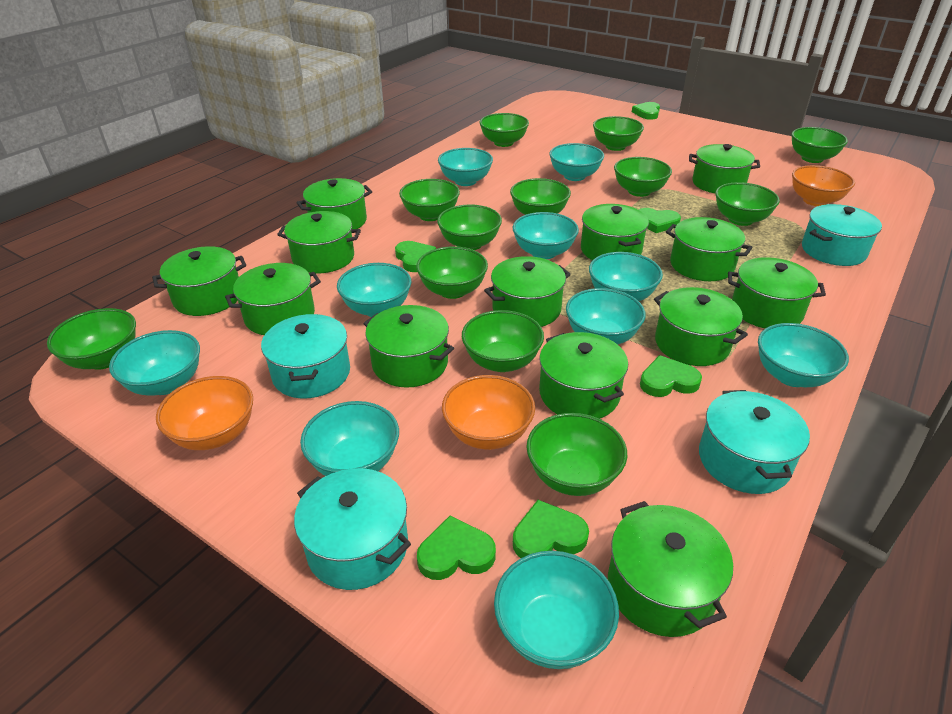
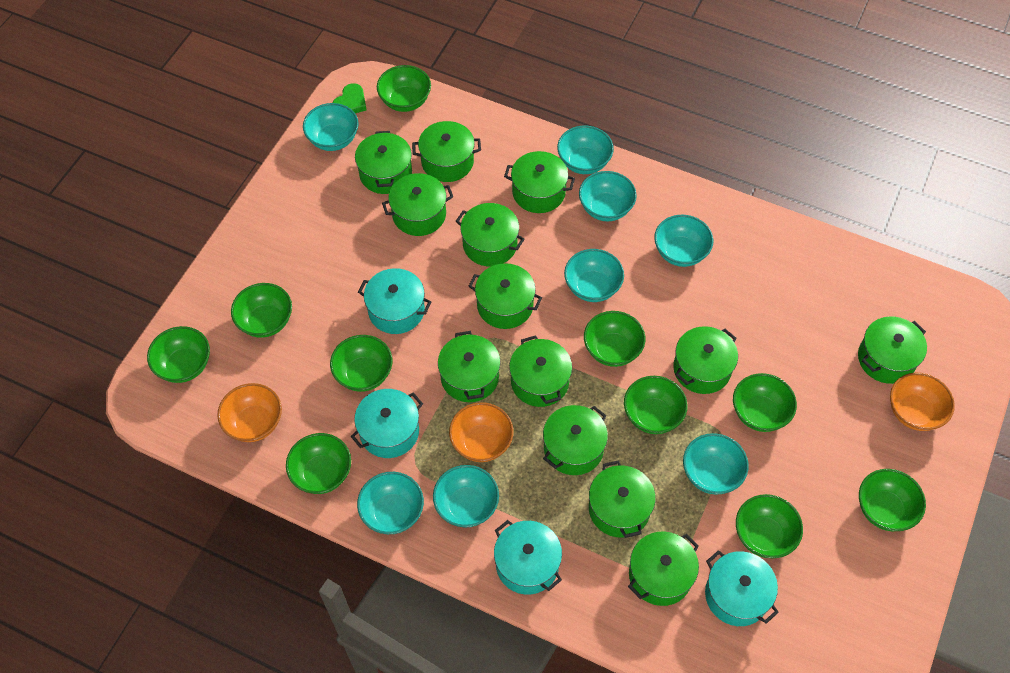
green bowl: [47,308,136,370] [399,179,460,221] [416,246,488,299] [437,204,502,250] [462,310,544,372] [480,113,529,147] [510,178,571,215] [527,413,627,496] [593,116,644,151] [614,157,672,197] [715,182,780,226] [791,127,848,163] = 12 -> [147,326,210,383] [231,283,292,338] [286,433,351,494] [330,335,393,392] [377,65,431,112] [584,311,645,367] [624,376,688,434] [733,373,797,432] [736,494,803,558] [859,469,926,531] = 10
green heart: [395,241,436,272] [417,515,496,580] [513,500,589,558] [632,102,660,120] [639,208,681,233] [640,355,702,397] = 6 -> [332,83,366,113] = 1
turquoise bowl: [109,330,200,396] [300,401,399,476] [337,263,411,317] [438,148,493,186] [494,551,619,669] [513,212,579,259] [549,143,604,181] [566,288,646,345] [589,252,663,301] [758,323,849,387] = 10 -> [303,103,359,151] [357,472,424,534] [433,465,499,527] [557,126,614,174] [564,249,624,302] [579,171,637,221] [654,215,713,267] [683,433,749,495] = 8

